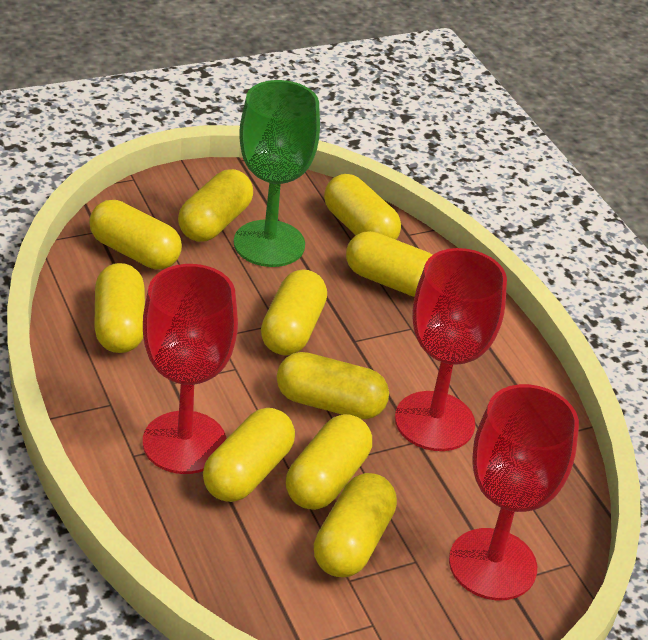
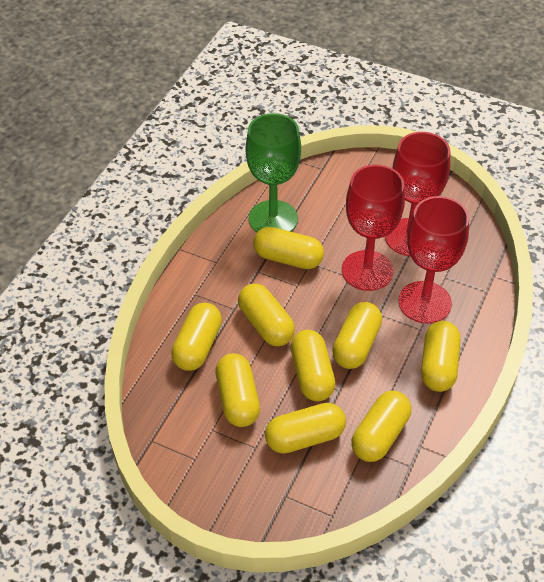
yellow capsule: [89,200,182,269] [94,263,145,353] [178,169,253,242] [203,408,295,502] [261,269,327,355] [277,352,389,419] [286,414,372,510] [314,473,397,577] [324,174,401,240] [346,231,433,297] = 10 -> [171,303,222,371] [216,353,260,427] [238,283,295,346] [253,227,324,269] [265,403,346,454] [290,330,336,401] [332,302,382,369] [351,391,411,462] [421,321,460,392] = 9

